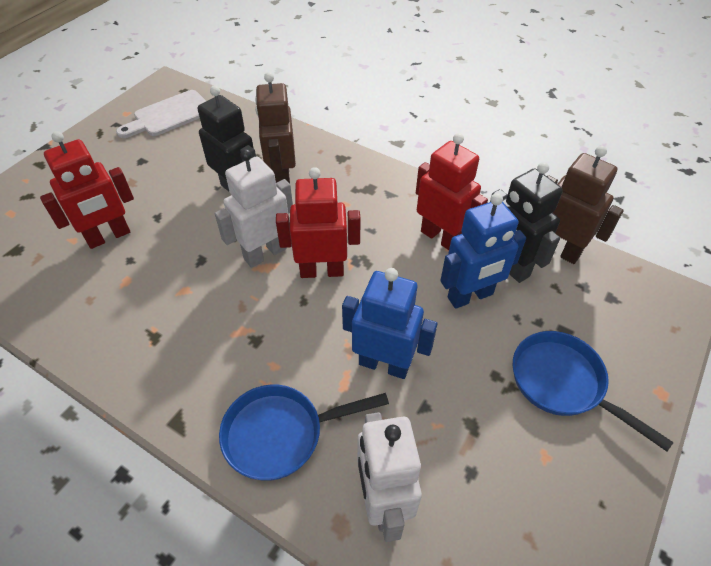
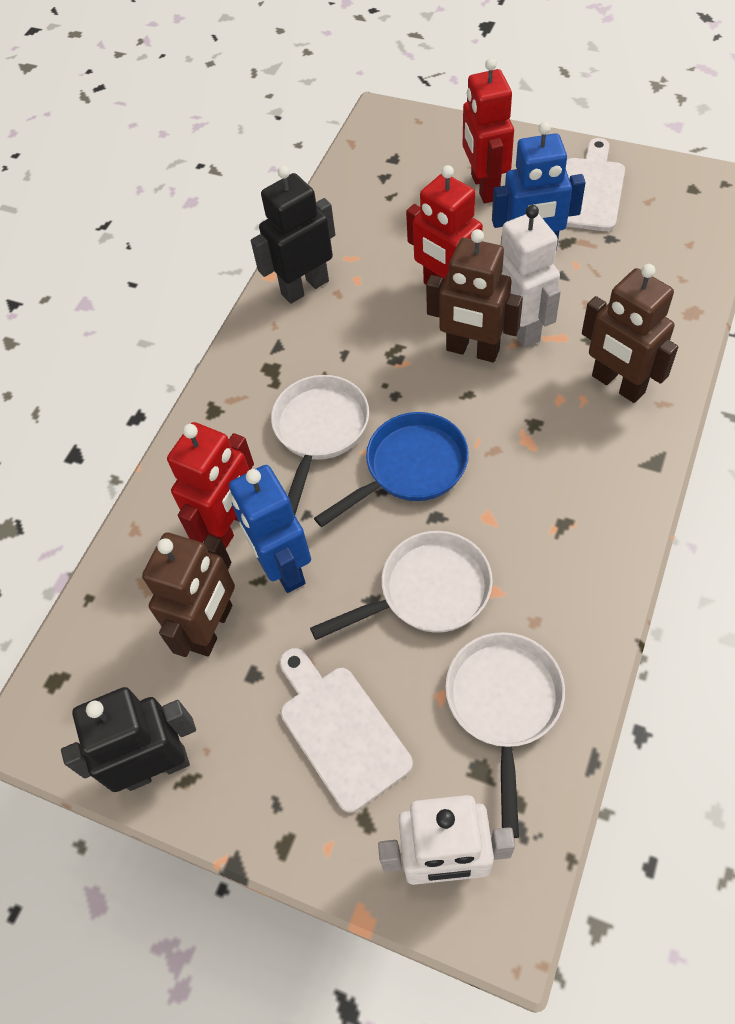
blue pan: [219,385,389,481] [513,331,674,451] = 2 -> [314,412,469,527] = 1
brown robot: [255,72,296,184] [547,146,624,264] = 2 -> [142,533,235,657] [426,229,523,363] [582,264,678,403] = 3
white cutting board: [116,90,206,138] = 1 -> [279,648,413,813] [566,138,625,231] = 2
white pan: none = 0 -> [271,375,369,515] [310,531,493,640] [445,632,565,838] = 3

